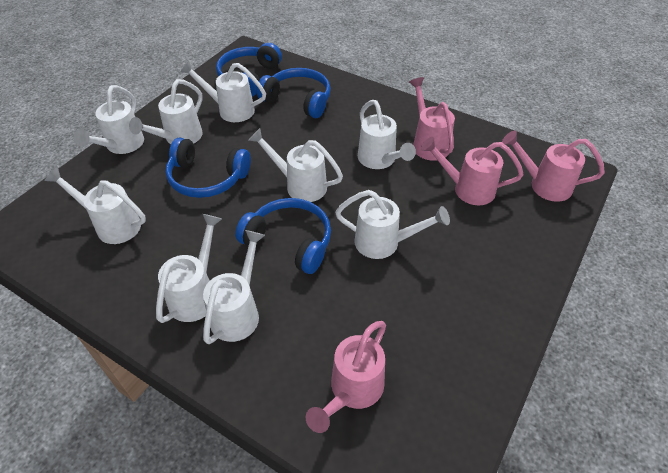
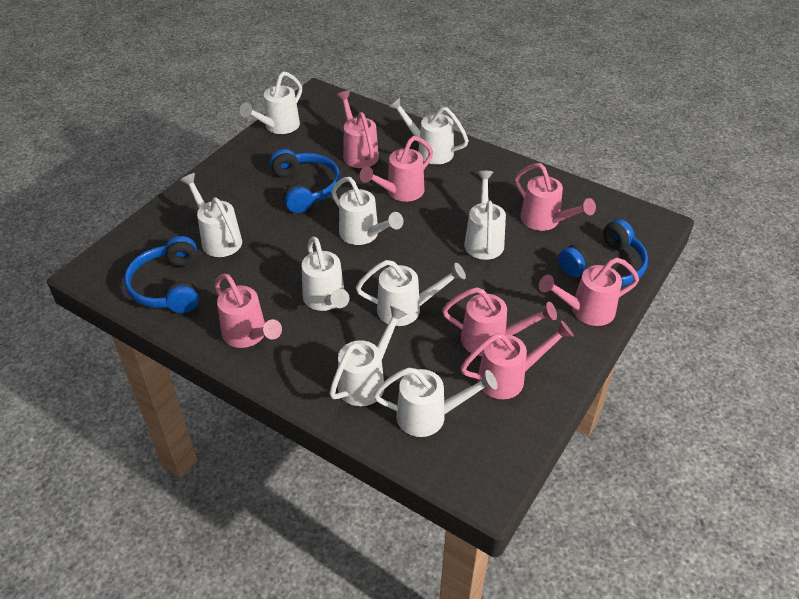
blue headphones: [165,138,251,198] [216,43,282,97] [235,198,331,274] [257,68,331,118] = 4 -> [124,236,199,313] [270,149,340,213] [558,219,648,286] = 3
pink watering can: [306,321,386,433] [409,77,455,161] [421,137,524,205] [502,131,605,202] = 4 -> [214,274,282,348] [336,91,379,168] [360,136,433,202] [442,287,557,356] [461,320,574,399] [515,163,596,231] [539,257,639,326] = 7

